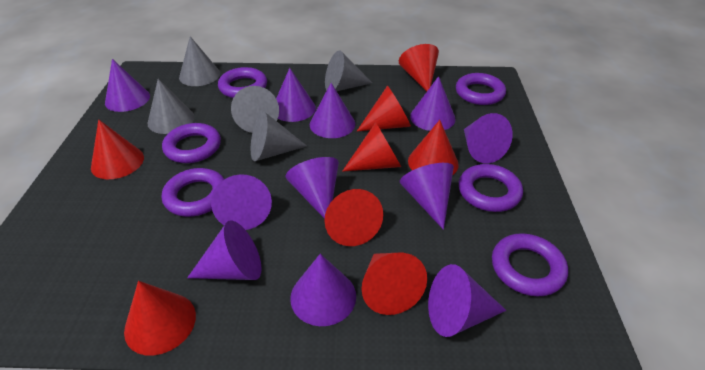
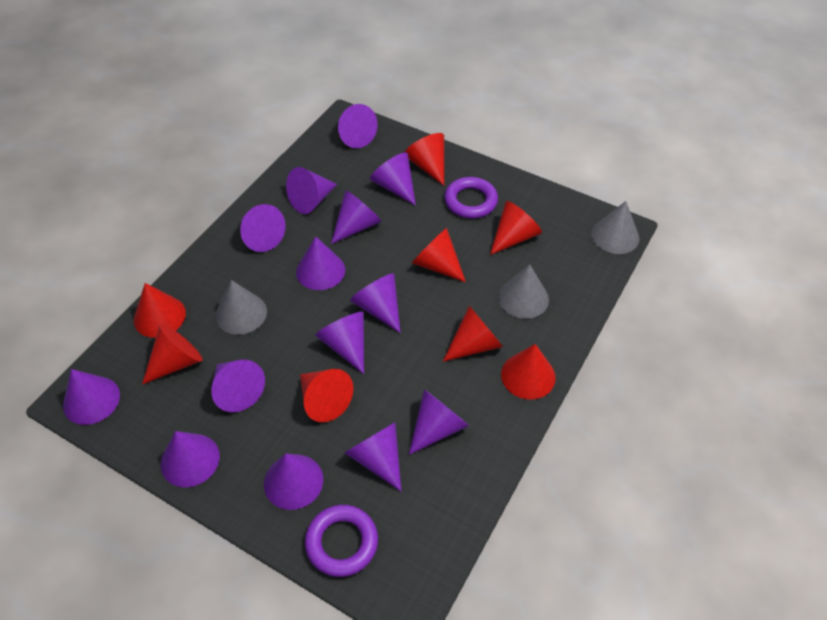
grey cone: [148,79,194,134] [179,36,220,86] [231,86,279,133] [251,111,307,161] [325,50,372,91] = 5 -> [215,280,267,335] [498,264,549,319] [591,201,639,254] = 3
purple cone: [105,59,150,112] [187,221,262,280] [211,174,272,230] [276,68,316,122] [286,157,339,219] [290,254,356,326] [310,83,355,138] [400,163,454,230] [410,76,456,131] [428,264,506,337] [464,113,513,163] = 11 -> [63,369,120,425] [161,431,220,487] [211,360,265,412] [240,204,286,252] [264,453,323,510] [286,167,337,214] [296,236,345,290] [315,312,364,374] [331,190,382,244] [338,104,378,148] [344,422,401,491] [350,273,401,333] [370,152,416,206] [409,389,469,455] = 14
purple ring: [162,123,221,163] [162,168,224,217] [218,67,267,98] [456,73,506,105] [459,164,523,212] [492,233,568,297] = 6 -> [305,505,378,577] [444,177,498,219] = 2

